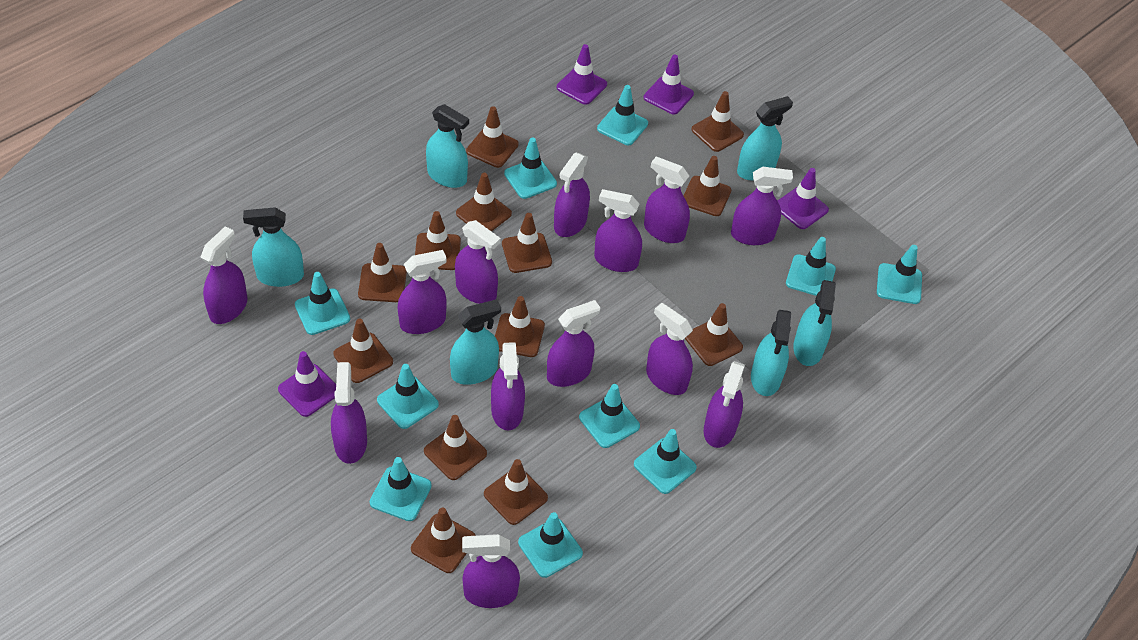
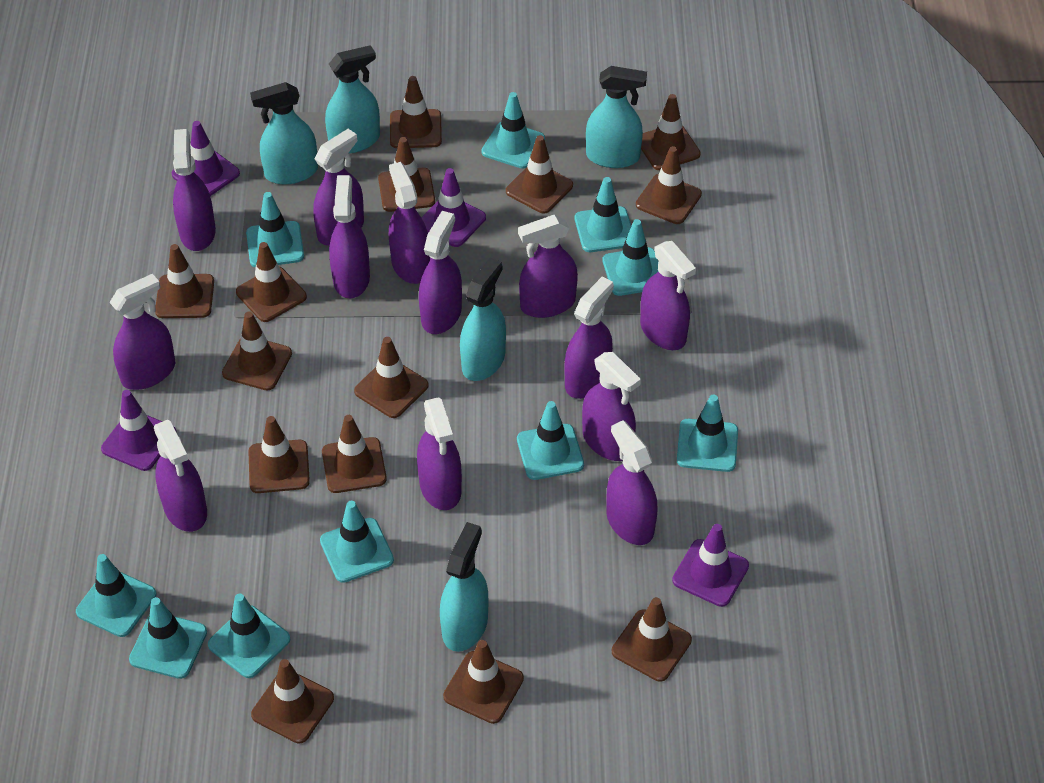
brown traffic cone: [333,319,393,383] [358,243,407,302] [411,508,476,573] [415,211,461,270] [424,415,487,480] [456,173,512,232] [466,106,519,168] [484,459,548,525] [495,296,545,357] [502,213,552,273] [683,156,731,216] [685,303,743,366] [691,91,744,152] = 13 -> [155,244,214,318] [222,312,292,391] [236,242,307,322] [248,416,310,493] [251,659,334,744] [322,415,387,493] [354,337,428,418] [378,137,435,212] [390,76,442,148] [443,640,524,724] [506,135,573,214] [612,597,692,682] [636,146,702,224] [641,94,701,170] = 14
turquoise spray bottle: [243,207,304,287] [426,104,469,188] [450,299,501,385] [737,96,793,180] [751,310,791,396] [793,280,836,366] = 6 -> [250,82,318,185] [325,45,380,153] [440,522,488,652] [460,258,506,381] [586,66,647,168] = 5

